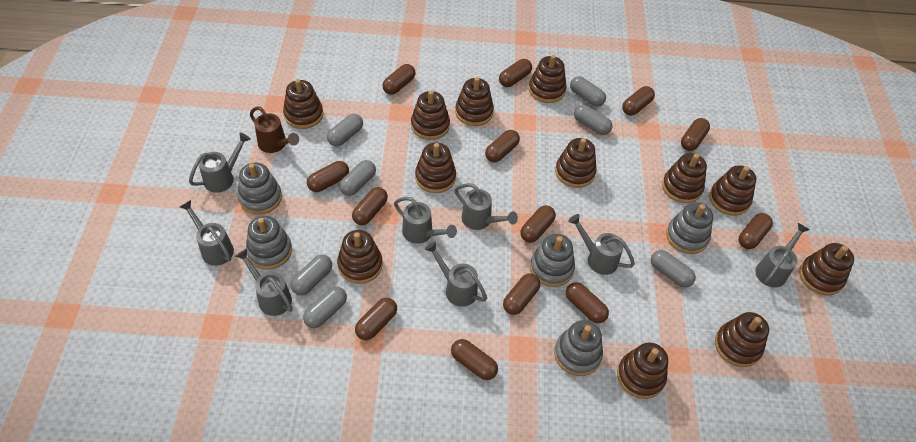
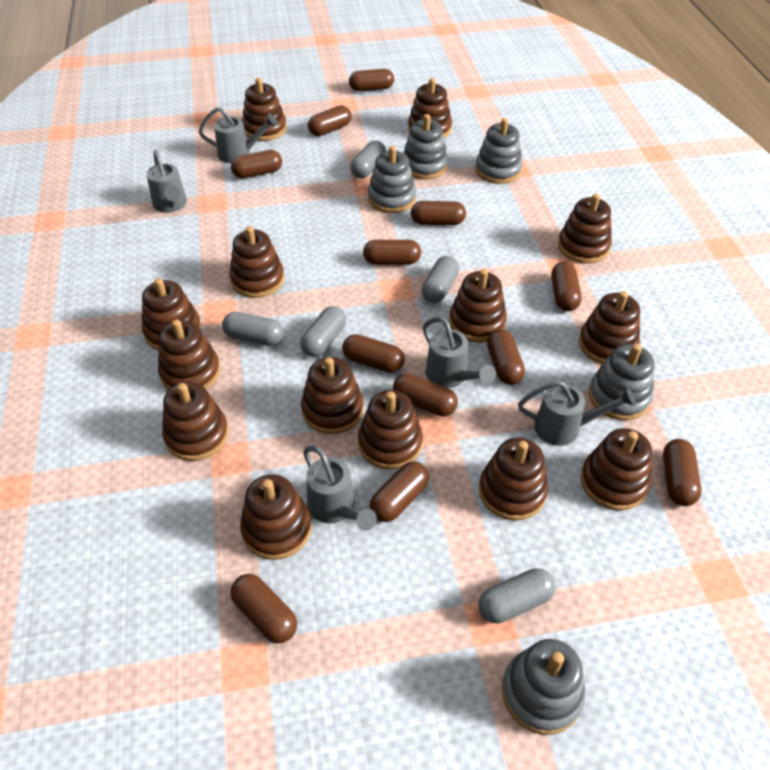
brown capsule: [307,161,349,192] [352,187,388,225] [355,298,397,340] [383,64,416,95] [451,339,498,380] [485,130,520,162] [499,59,532,87] [503,273,541,315] [520,205,556,243] [566,282,609,323] [622,86,655,116] [681,118,710,151] [739,213,773,249] = 13 -> [230,574,297,643] [231,150,282,178] [308,105,352,136] [342,334,405,373] [349,69,394,91] [363,240,421,265] [370,461,429,522] [393,374,458,416] [411,201,466,225] [487,329,525,385] [551,262,582,311] [663,439,702,506] = 12
brown stacking toy: [283,79,323,129] [337,230,383,284] [411,90,450,140] [415,143,456,193] [455,77,494,126] [529,55,567,103] [555,138,597,188] [617,343,668,399] [662,153,707,203] [709,165,756,216] [715,312,769,367] [799,243,854,296] = 12 -> [142,278,202,351] [158,319,220,390] [162,382,229,461] [229,226,284,298] [240,474,312,560] [242,78,287,141] [301,357,364,434] [358,390,423,470] [408,78,452,138] [449,269,507,343] [479,438,548,521] [558,194,612,264] [579,291,640,364] [580,428,652,511] = 14
brown watering can: [250,107,299,153] = 1 -> none = 0
grey capsule: [291,255,332,295] [303,286,347,328] [327,114,363,146] [339,160,376,196] [570,76,606,107] [574,105,612,135] [651,250,696,287] = 7 -> [222,312,284,346] [300,306,346,357] [350,141,386,178] [422,256,459,303] [478,568,556,623] = 5
grey watering can: [180,200,234,266] [189,133,251,193] [235,249,293,316] [394,197,457,244] [425,242,487,307] [454,183,518,230] [568,214,635,275] [755,223,810,288] = 8 -> [146,150,187,213] [199,107,278,163] [303,446,377,531] [423,317,496,388] [518,380,636,446] = 5

